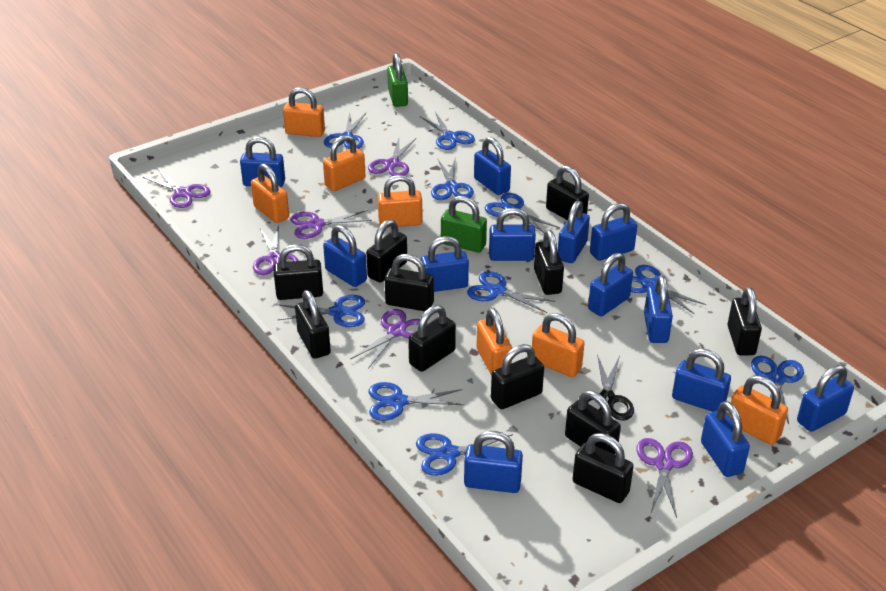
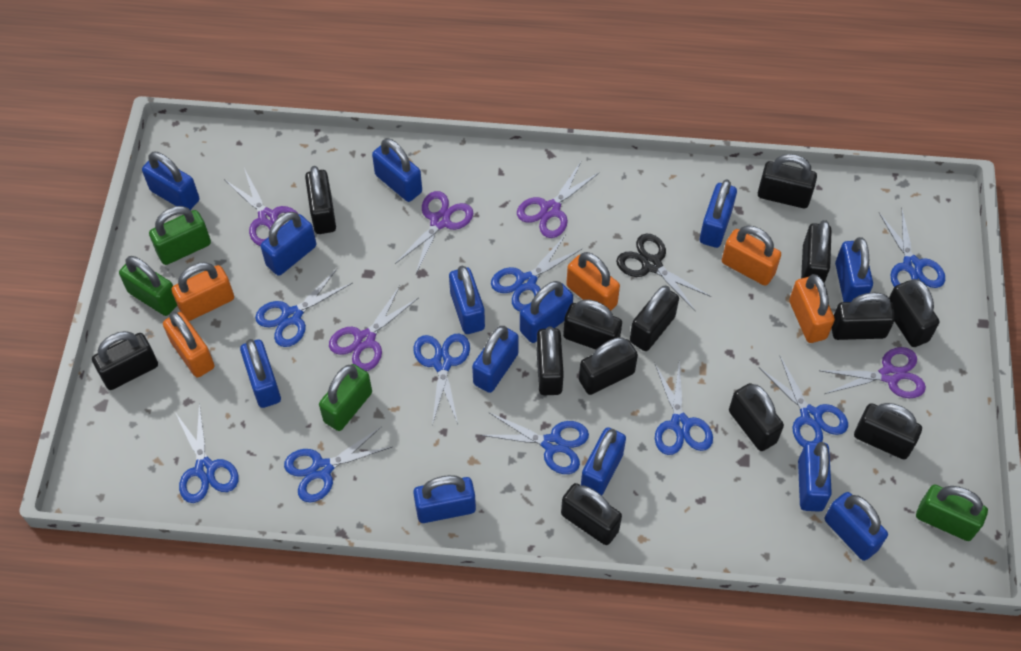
black padlock: [274,244,323,300] [295,290,331,359] [366,219,407,283] [385,254,434,311] [408,305,456,372] [491,344,544,409] [534,230,564,295] [546,166,589,220] [565,391,621,454] [573,433,634,503] [727,287,762,355] = 11 -> [92,331,158,390] [305,166,336,234] [537,326,564,395] [561,483,622,545] [563,299,622,350] [579,337,638,395] [630,286,679,351] [729,383,784,451] [758,154,817,208] [801,220,832,283] [832,292,895,340] [854,403,922,459] [889,279,939,347] = 13
blue scissors: [277,295,365,327] [324,113,366,149] [369,382,464,421] [416,433,513,476] [420,112,475,150] [431,157,474,200] [467,271,556,313] [485,193,560,233] [631,265,706,314] [751,356,804,424] = 10 -> [175,403,239,503] [255,269,352,347] [284,426,392,502] [414,334,470,425] [480,412,589,474] [491,234,583,311] [654,360,713,455] [759,356,848,448] [879,210,945,288] = 9
green padlock: [387,53,408,107] [441,196,487,253] = 2 -> [119,256,177,316] [149,206,211,265] [319,364,372,431] [916,485,988,541] = 4
orange padlock: [251,164,289,223] [283,87,325,137] [323,135,365,191] [378,175,422,228] [477,308,512,376] [532,313,584,377] [728,376,788,445] = 7 -> [163,312,214,377] [172,262,234,321] [566,252,620,311] [722,226,781,286] [789,274,835,343] = 5
purple scissors: [143,168,210,208] [253,225,299,275] [290,210,372,239] [350,309,427,369] [368,139,416,176] [636,438,693,518] = 6 -> [224,168,298,246] [329,286,418,371] [395,191,473,274] [517,162,600,238] [819,347,926,398] = 5

